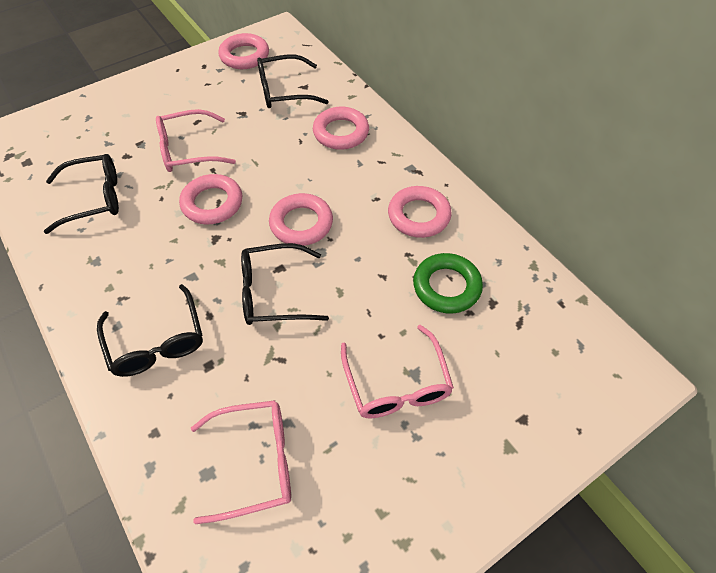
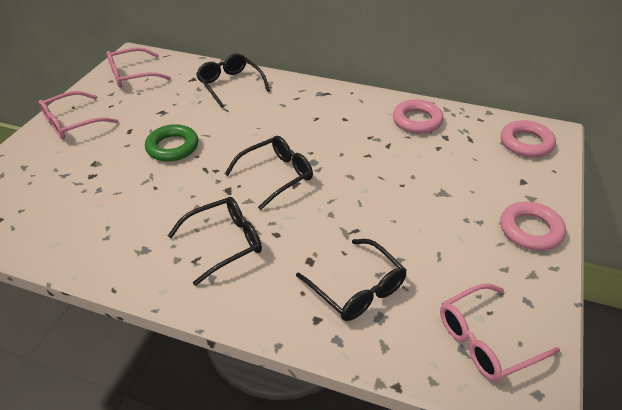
pink ring: [179,174,242,224] [218,33,269,69] [269,193,333,246] [313,107,369,150] [388,186,452,238] = 5 -> [393,99,443,134] [500,202,566,251] [501,120,556,157] = 3

